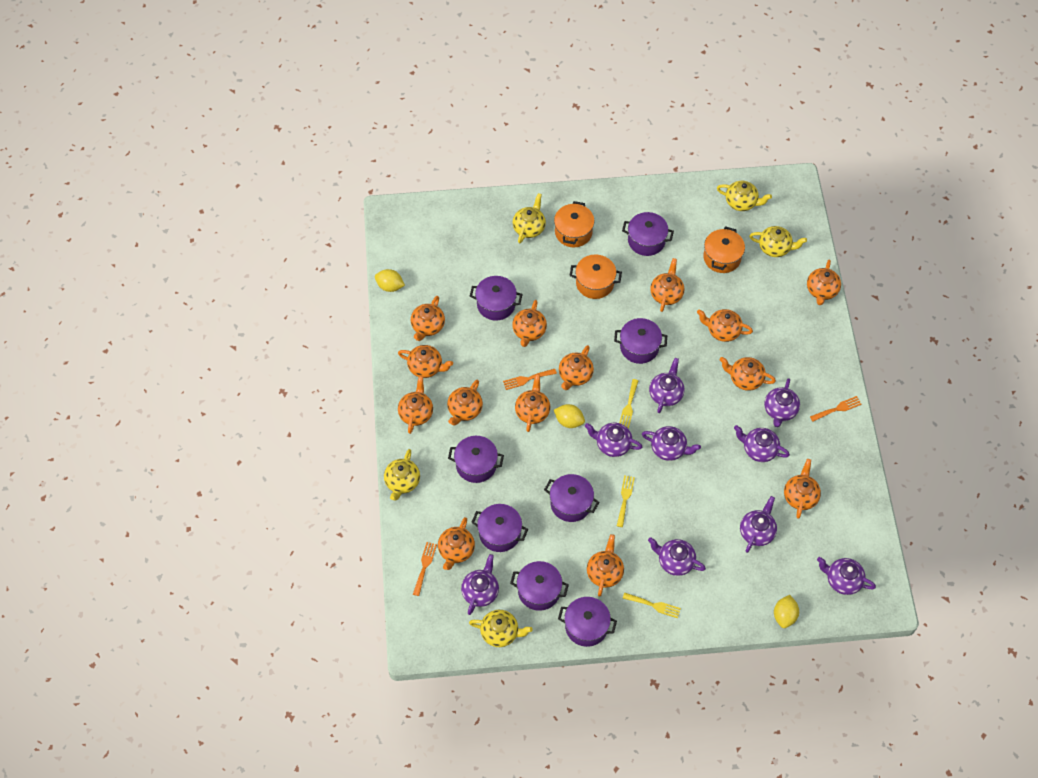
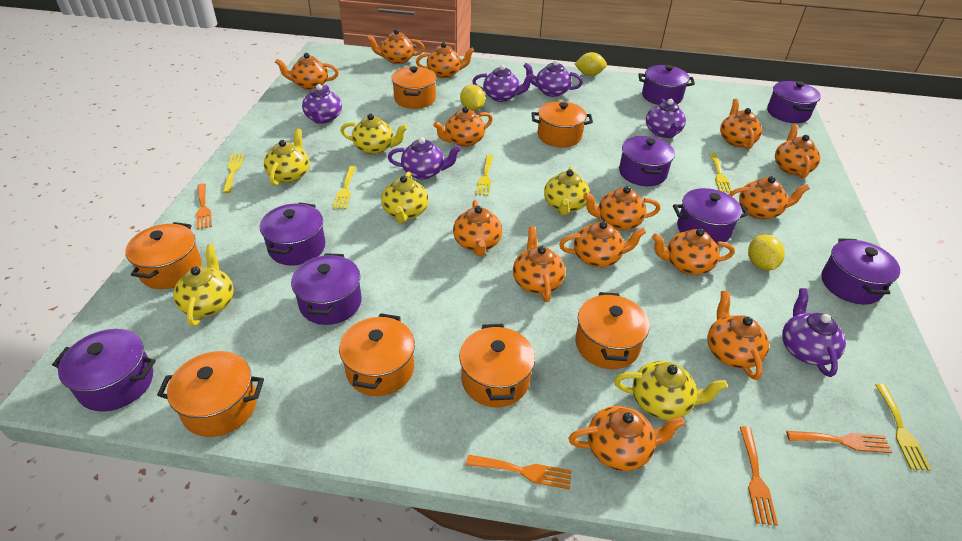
orange fork: [413,542,437,596] [503,369,557,390] [810,396,862,422] = 3 -> [196,183,212,230] [466,455,572,490] [740,426,778,526] [786,431,892,453] = 4
orange pot: [554,201,594,247] [570,254,622,299] [703,226,745,273] = 3 -> [125,222,202,289] [157,351,264,437] [339,313,415,396] [391,66,437,109] [459,324,535,407] [532,101,593,147] [575,292,649,369] = 7
purple teapot: [461,554,499,615] [585,423,643,457] [642,426,701,461] [648,537,706,576] [649,358,685,413] [734,425,790,462] [740,496,777,553] [764,378,800,427] [817,557,876,595] = 9 -> [302,84,342,124] [388,137,461,180] [472,65,535,102] [524,60,583,97] [646,99,686,138] [782,288,846,377] = 6
yellow fork: [617,475,635,527] [619,379,639,428] [623,592,681,618] = 3 -> [222,153,244,193] [333,166,356,209] [476,155,494,196] [709,153,732,193] [875,384,931,471] = 5
yellow teapot: [384,449,420,501] [469,610,533,647] [513,193,546,243] [717,181,772,211] [749,226,807,257] = 5 -> [173,244,234,327] [264,128,310,186] [340,114,408,155] [381,171,428,223] [544,166,590,216] [614,361,728,420] = 6

